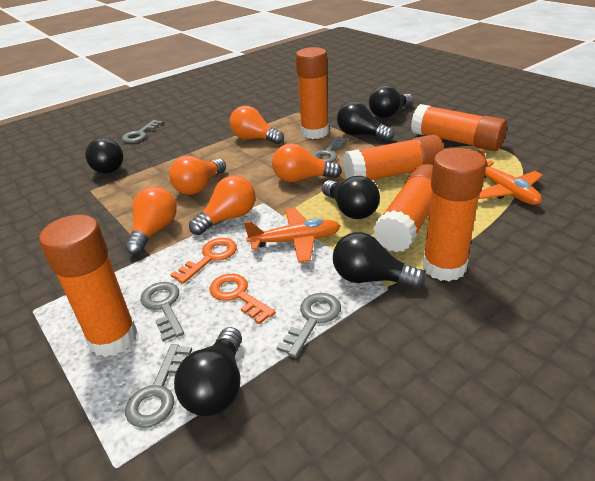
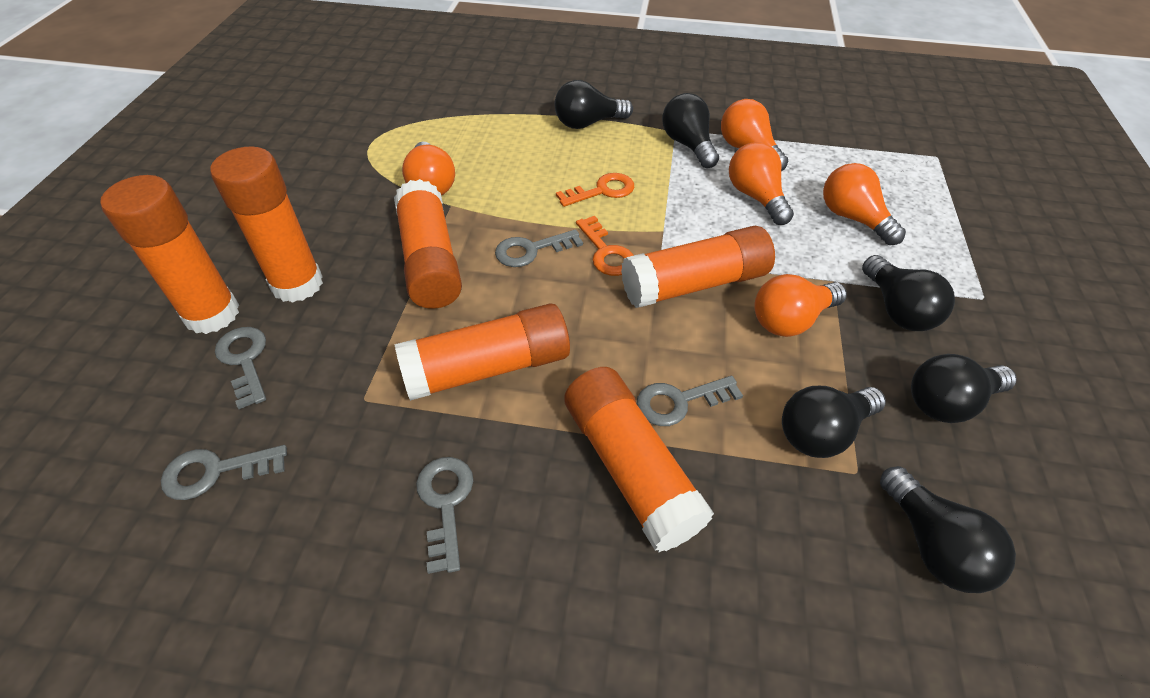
orange plane: [244,208,340,263] [478,149,543,205] = 2 -> none = 0

